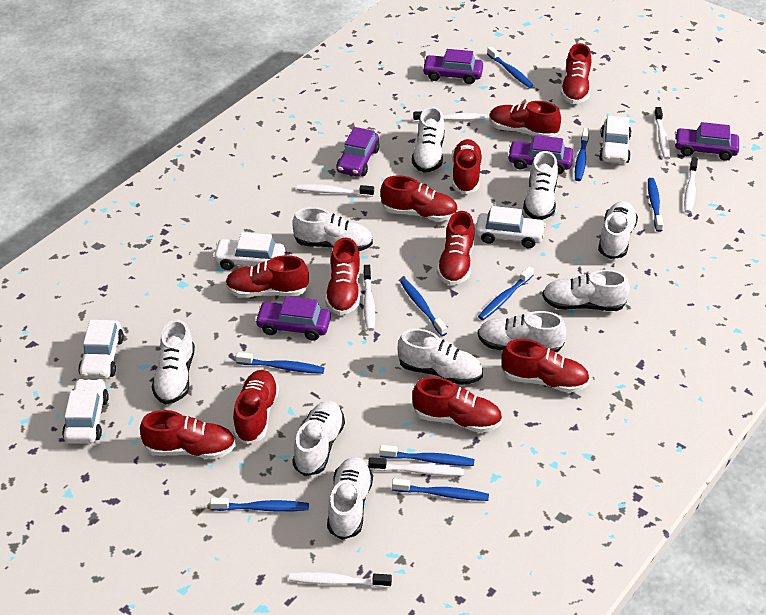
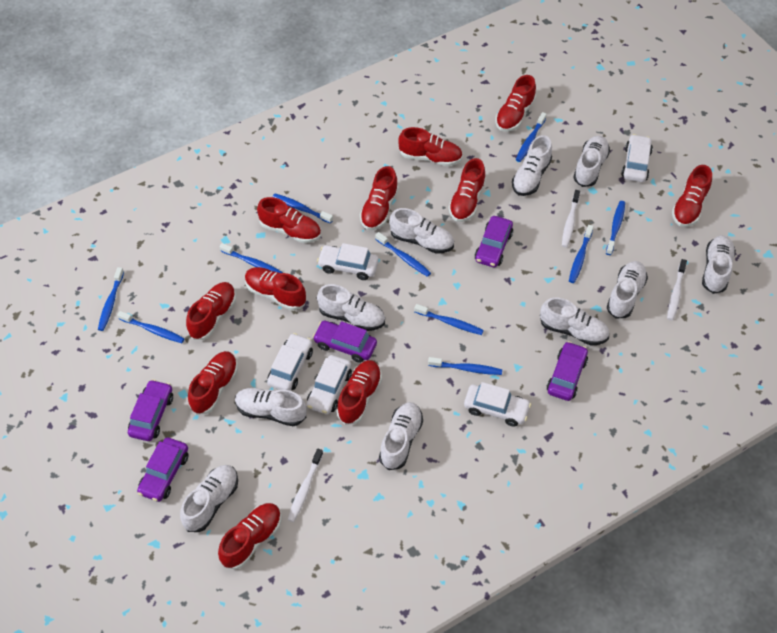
blue toothbrush: [210,498,309,512] [236,352,324,374] [380,445,475,466] [392,478,489,501] [400,279,447,336] [478,266,534,320] [487,46,534,88] [575,128,589,181] [648,178,664,232] = 9 -> [98,267,124,331] [117,311,185,343] [219,243,283,273] [273,193,333,224] [375,232,431,277] [414,304,484,335] [428,357,502,375] [516,112,547,162] [569,225,594,283] [606,201,625,255] = 10
white toothbrush: [289,572,392,588] [297,184,374,197] [363,265,375,331] [368,457,464,476] [413,111,487,122] [654,107,670,159] [684,157,698,213] = 7 -> [288,449,323,522] [562,190,580,248] [667,259,687,321] = 3

